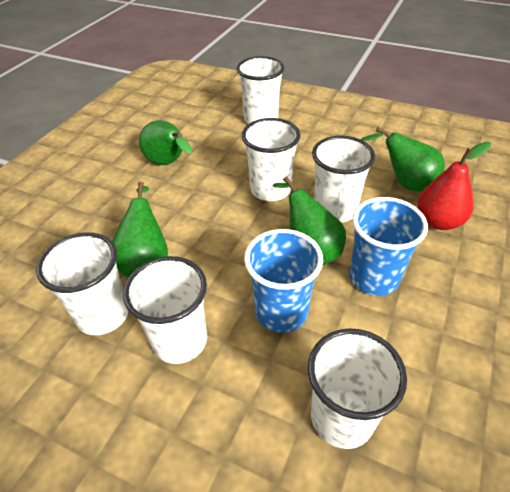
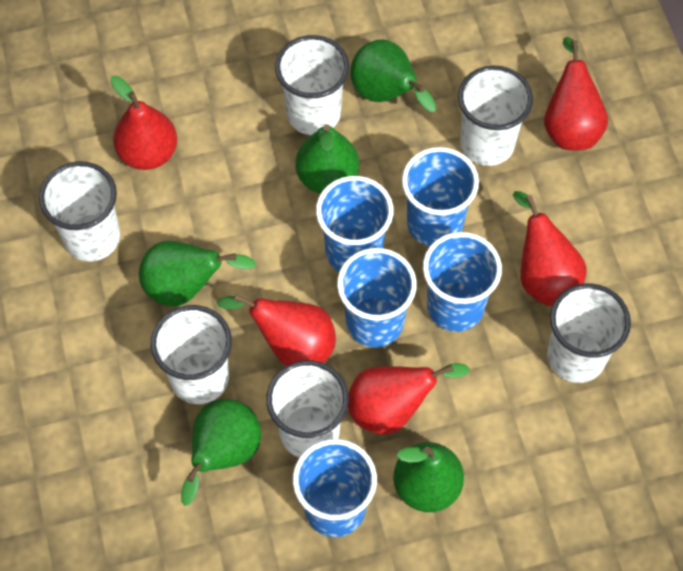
blue cup: [244,229,323,333] [349,197,428,296] = 2 -> [293,439,377,537] [316,176,393,272] [337,248,417,347] [402,147,479,247] [423,232,502,332] = 5
green pear: [112,182,168,277] [139,120,192,165] [273,176,346,265] [361,127,445,192] = 4 -> [139,241,256,307] [181,399,261,506] [296,124,359,194] [350,39,436,112] [393,442,464,512] = 5
red pear: [417,142,491,230] = 1 -> [111,76,177,170] [217,294,336,366] [348,363,470,434] [513,191,587,306] [544,37,608,150] = 5

